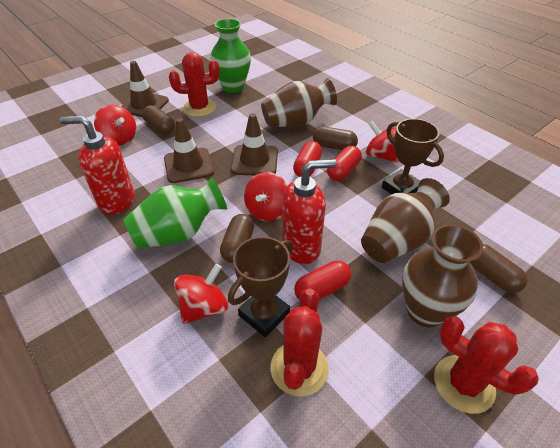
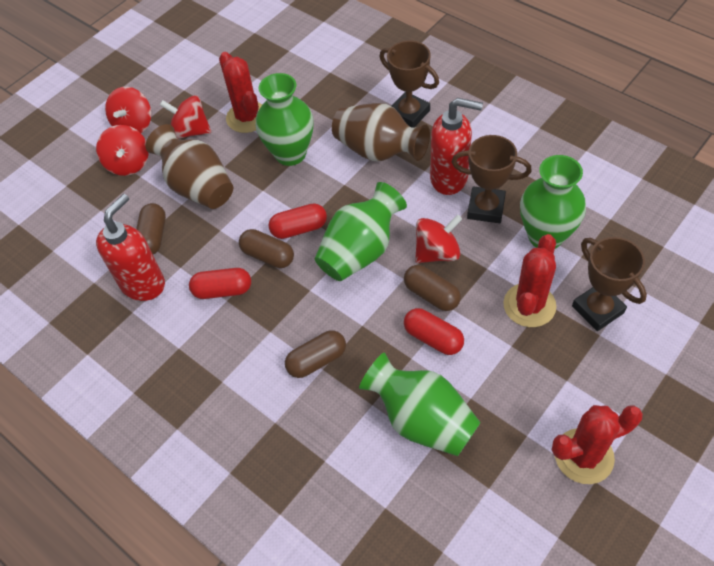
brown traffic cone: [121,61,169,117] [164,118,214,183] [231,113,278,176] = 3 -> none = 0
brown trophy: [228,236,293,337] [382,118,444,194] = 2 -> [380,41,439,128] [452,135,532,223] [572,237,647,331] = 3
brown vase: [261,78,337,127] [361,178,450,263] [402,224,483,327] = 3 -> [146,124,233,209] [332,103,430,161] = 2
green vase: [123,177,227,249] [211,19,251,93] = 2 -> [256,73,314,166] [315,182,407,281] [359,352,481,456] [520,155,586,249] = 4

